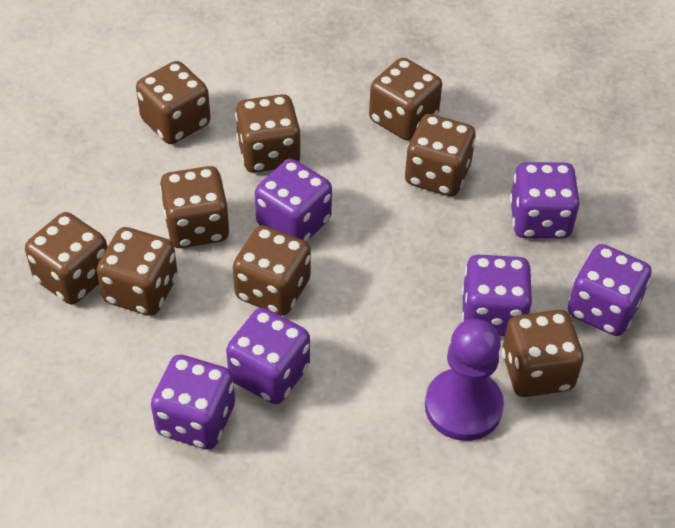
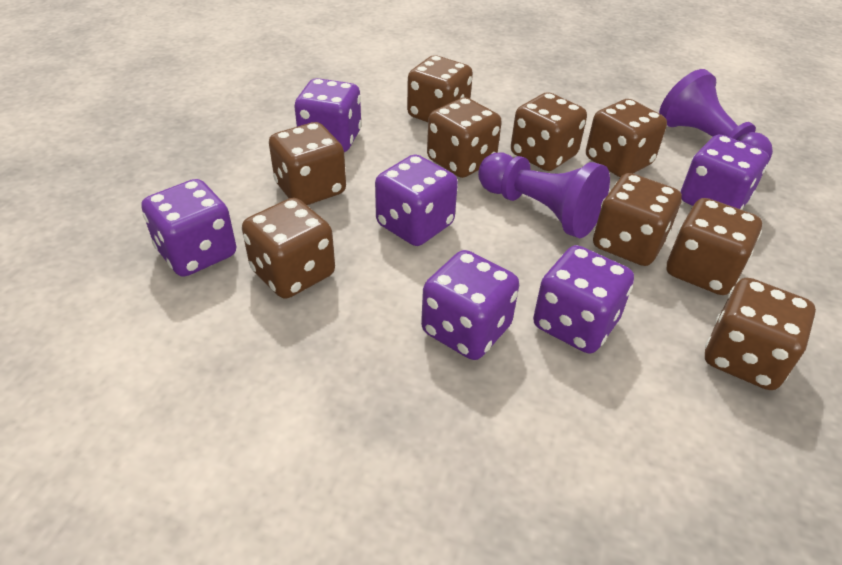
purple pawn: [425,319,504,441] = 1 -> [478,153,610,238] [659,69,773,162] = 2

